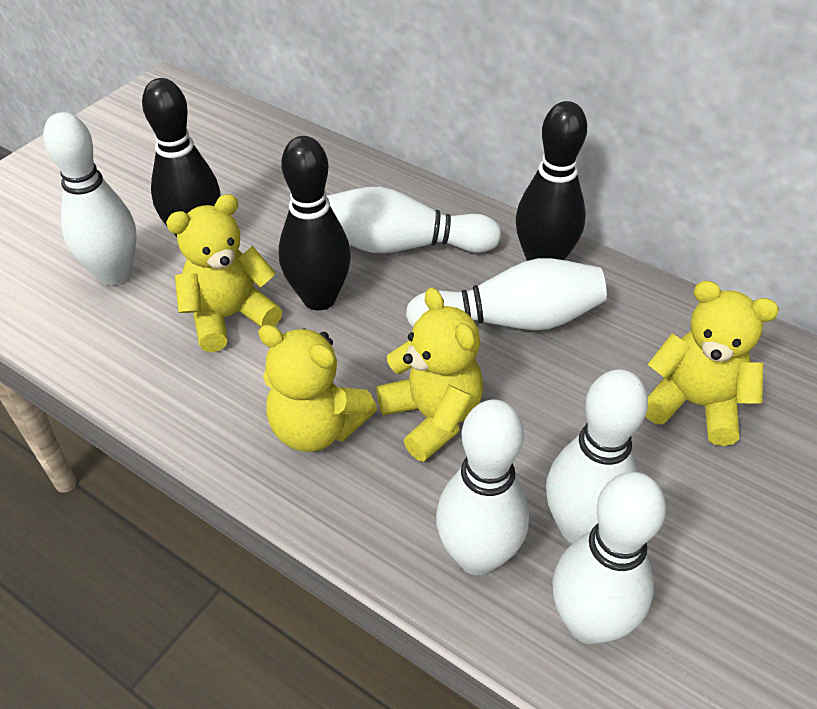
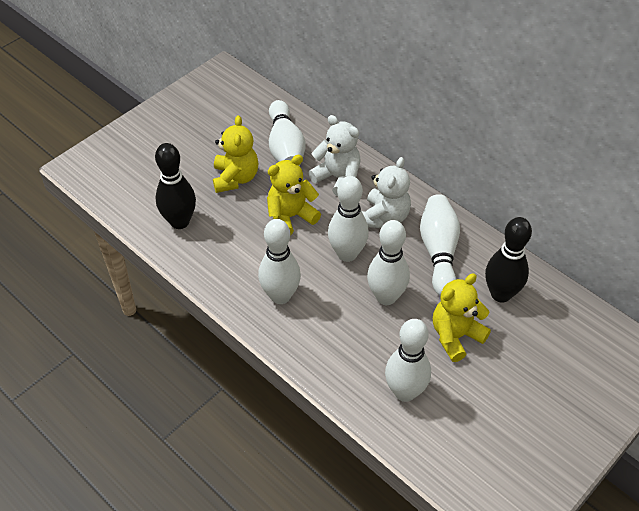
black bowling pin: [142,78,221,237] [279,136,351,310] [516,101,587,261] = 3 -> [155,143,196,229] [485,217,532,303] = 2
white teddy bear: none = 0 -> [308,115,361,196] [362,157,411,228] = 2
yellow teddy bear: [166,194,282,352] [258,324,377,452] [376,288,483,462] [645,281,779,446] = 4 -> [213,115,258,193] [267,155,321,235] [433,273,491,362] = 3

